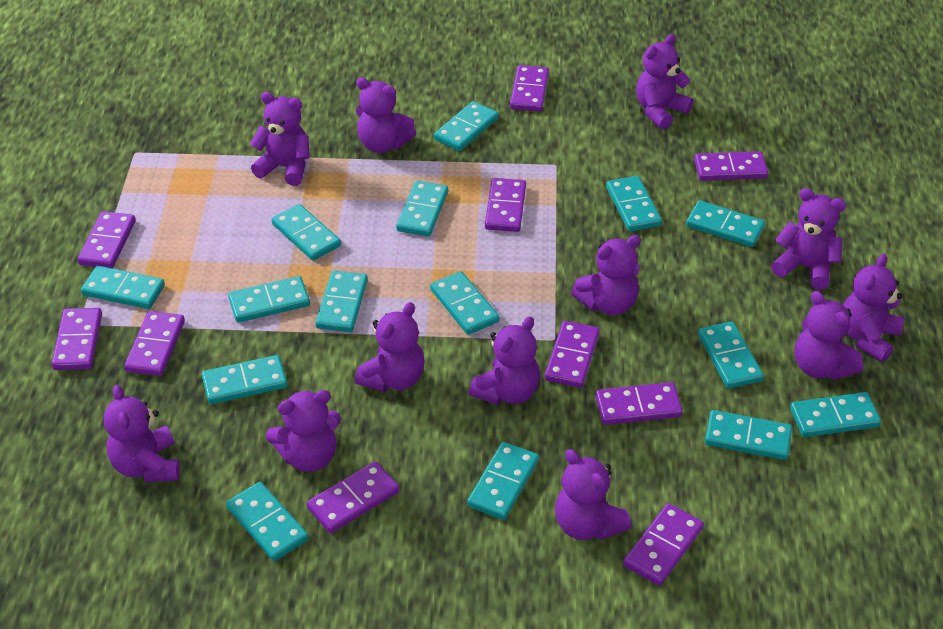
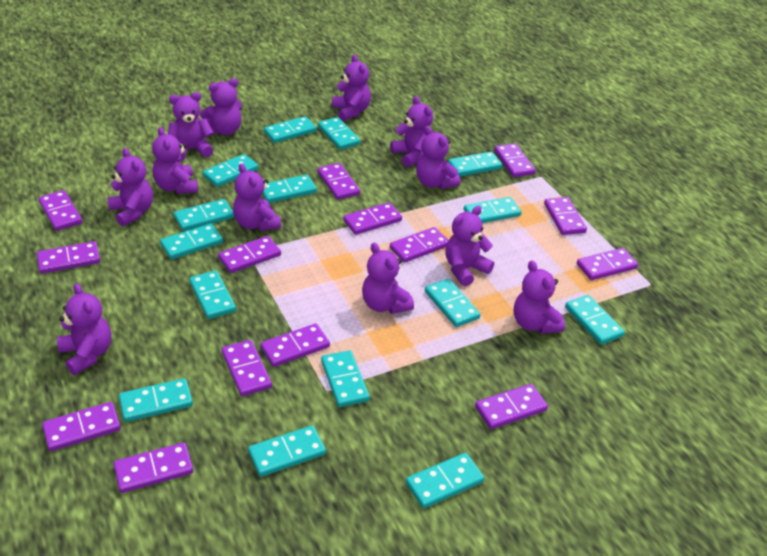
purple domino: [52,308,102,370] [77,211,136,268] [124,311,185,376] [307,461,400,533] [485,178,526,232] [510,65,549,112] [545,321,600,388] [596,382,683,425] [623,503,704,586] [694,151,768,181] = 10 -> [37,241,100,274] [39,190,83,231] [42,402,121,451] [114,442,193,493] [218,236,281,273] [222,340,272,396] [260,323,330,367] [317,163,360,200] [343,202,402,235] [390,227,449,263] [475,384,548,429] [494,143,536,177] [544,197,587,235] [577,248,638,280] = 14

